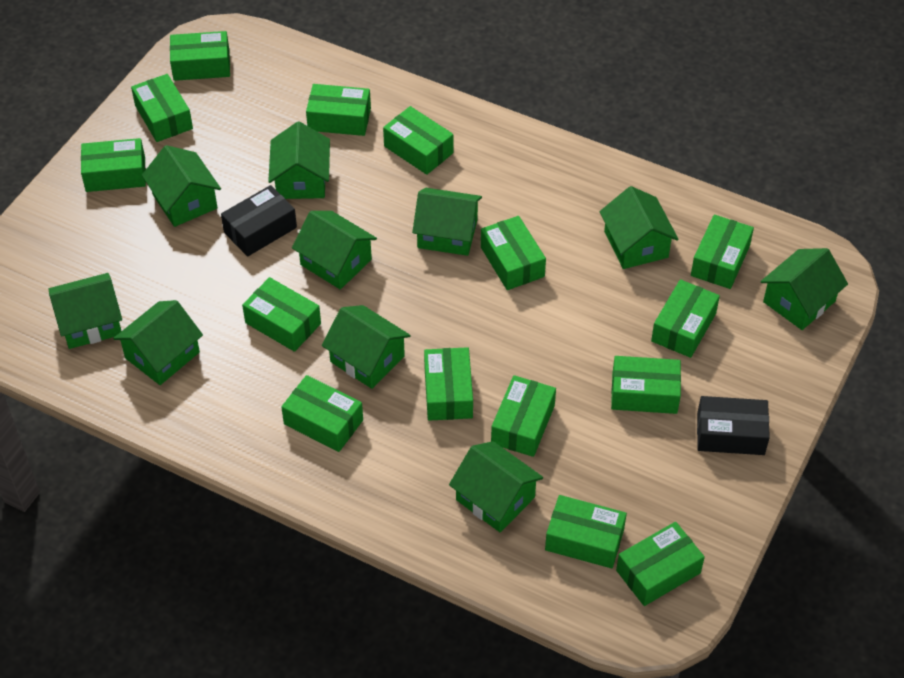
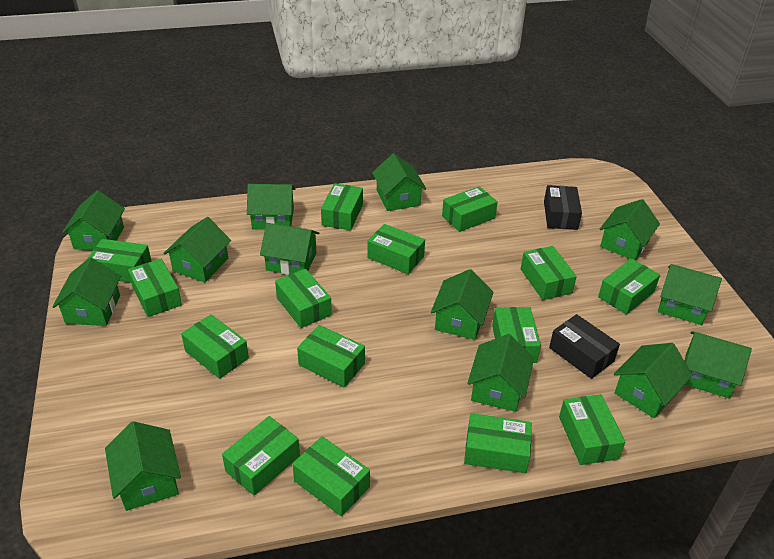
green house: [48,273,122,349] [113,300,203,385] [142,145,221,227] [268,121,330,199] [292,211,377,289] [322,305,411,389] [412,188,482,256] [449,441,543,532] [600,186,679,269] [761,248,848,330] = 10 -> [52,258,121,326] [62,190,125,251] [105,421,181,511] [163,217,231,282] [247,184,295,230] [260,223,319,275] [372,153,426,211] [431,269,494,340] [467,334,534,412] [600,199,660,261] [614,343,693,418] [658,264,722,325] [685,331,752,398] = 13

